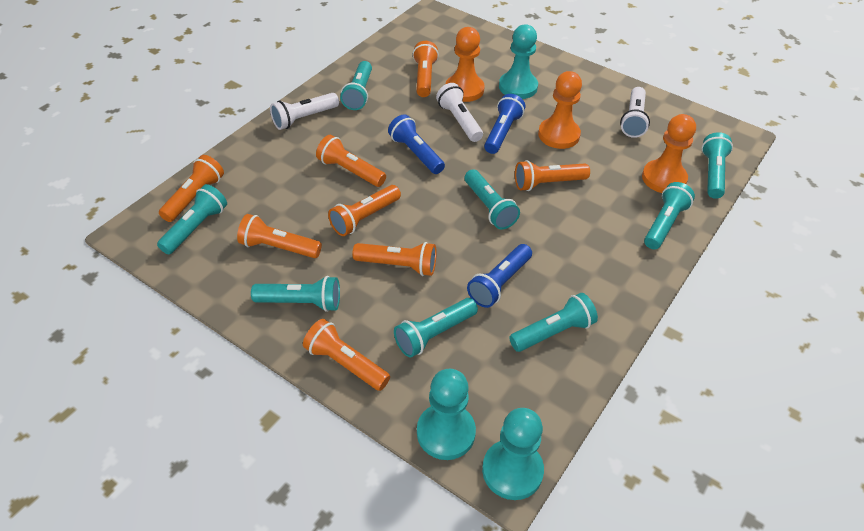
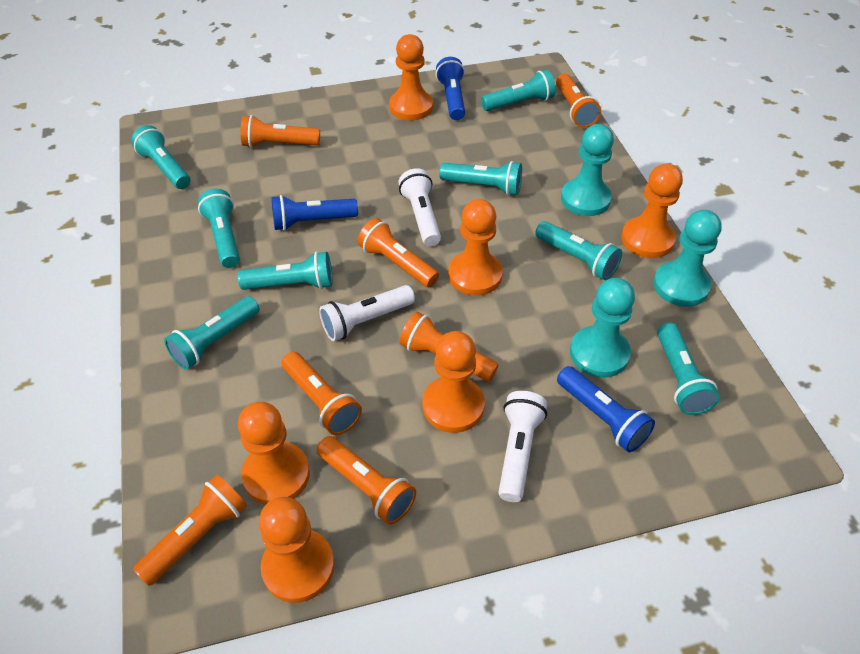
orange flashlight: [159,155,224,222] [237,214,322,258] [303,319,390,391] [316,135,386,187] [328,185,401,236] [352,242,437,276] [413,41,439,97] [515,160,590,191] = 8 -> [133,475,247,586] [240,115,320,148] [282,352,362,435] [317,436,416,525] [358,218,439,287] [399,312,498,382] [556,74,601,128] = 7
orange pawn: [445,27,485,102] [538,71,582,149] [642,114,696,193] = 3 -> [238,402,310,505] [259,497,334,603] [389,34,433,120] [422,331,485,433] [448,199,503,296] [621,164,683,258] = 6

